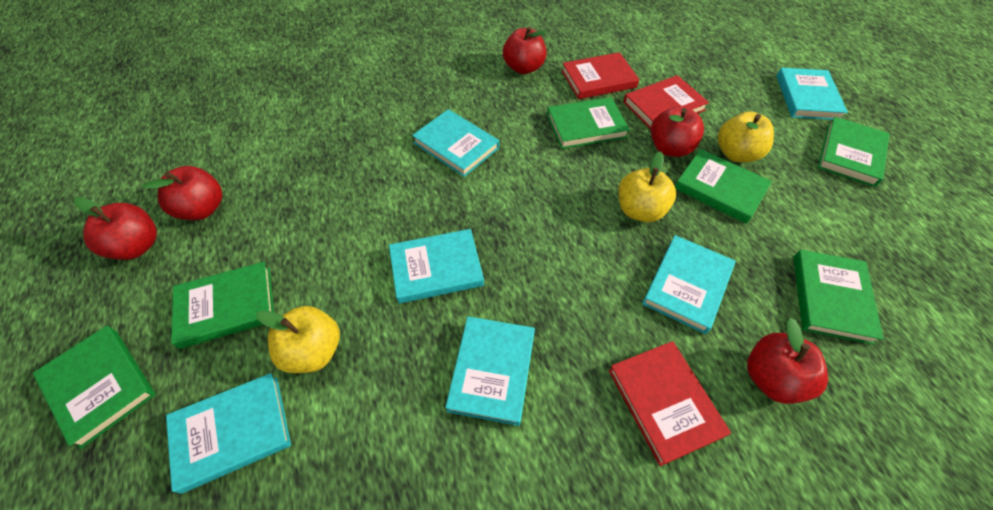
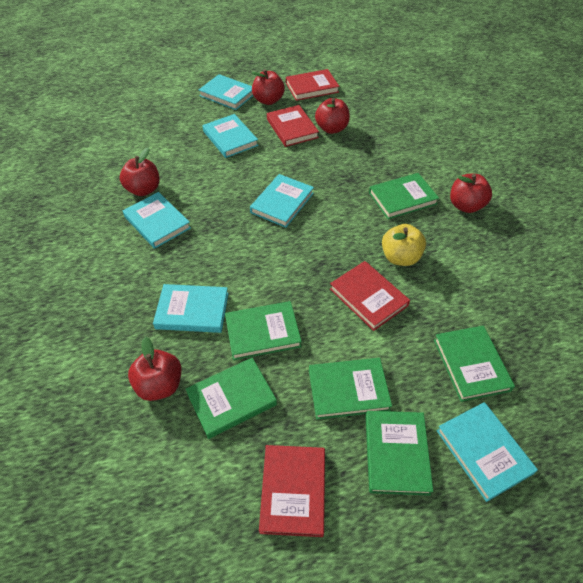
red book: [562,52,639,99] [609,341,731,466] [623,75,709,129] = 3 -> [259,445,325,537] [267,105,319,147] [286,69,339,101] [330,261,410,331] = 4
yellow apple: [256,306,340,373] [618,151,676,222] [718,111,774,162] = 3 -> [382,224,426,266] = 1

